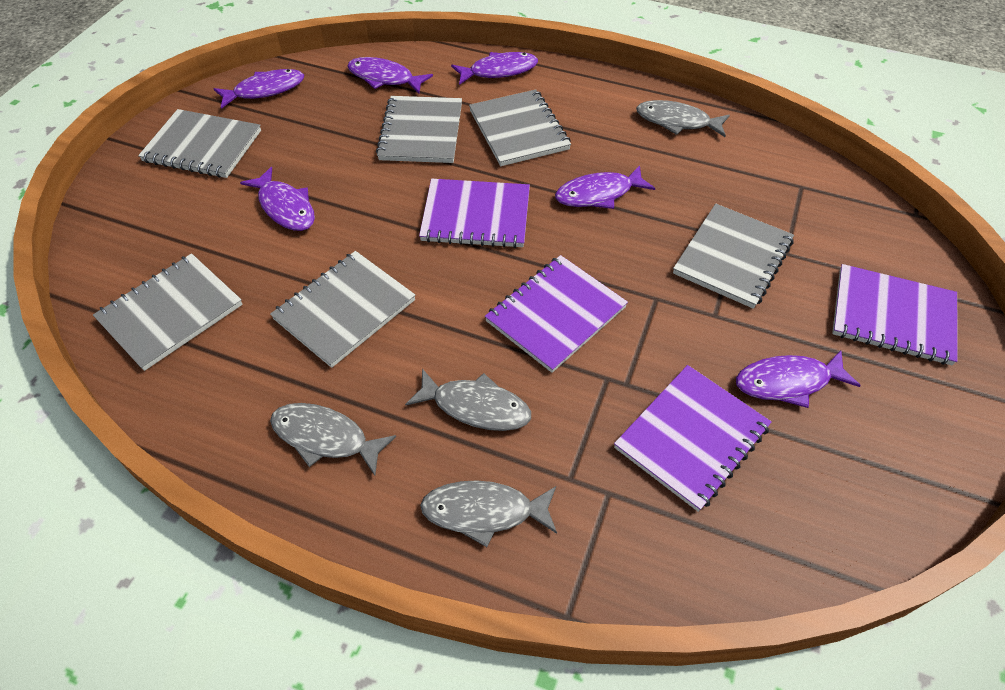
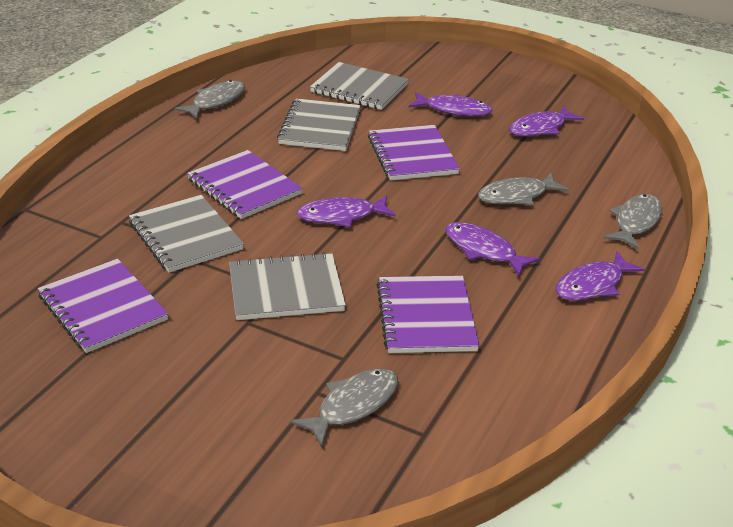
grey notebook: [93,253,243,371] [138,109,261,178] [270,251,416,368] [376,96,462,163] [469,90,571,166] [673,204,794,309] = 6 -> [129,195,244,273] [229,252,346,320] [277,99,361,151] [310,62,409,110] = 4
purple fish: [214,69,304,109] [240,167,315,231] [347,57,433,94] [451,52,538,85] [555,165,655,209] [736,350,861,408] = 6 -> [297,196,396,227] [409,92,493,117] [445,222,540,276] [509,106,584,137] [556,251,645,301] = 5

